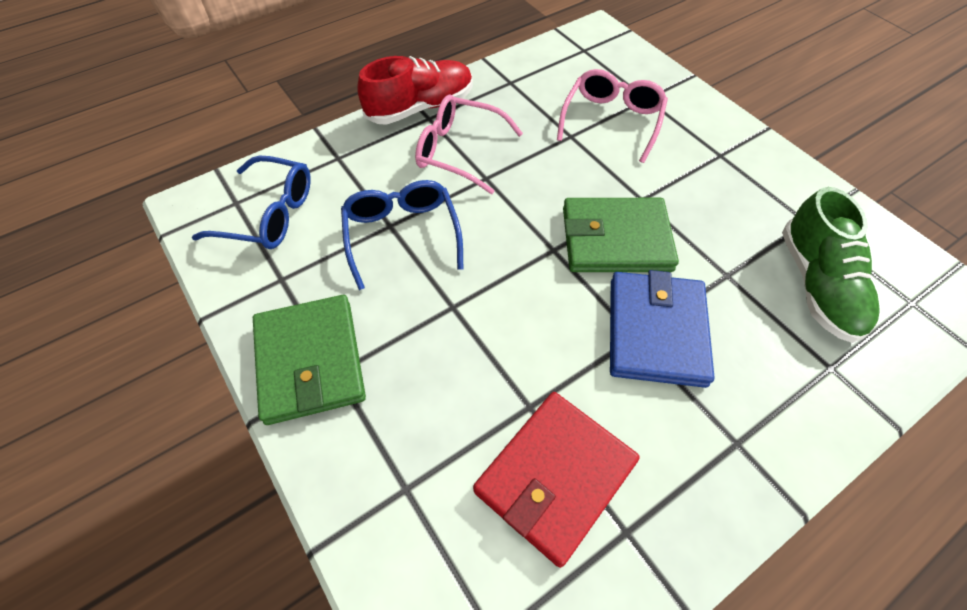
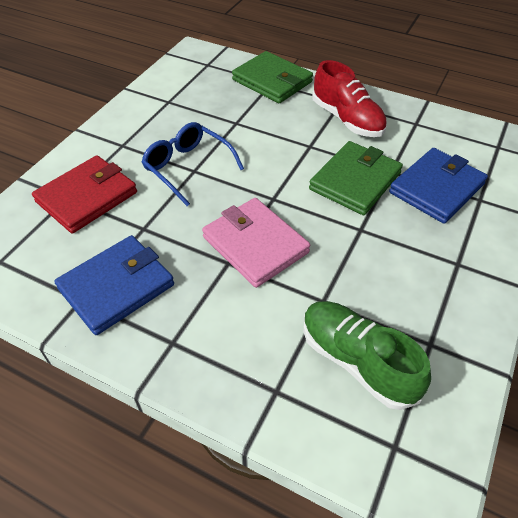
blue glasses: [192,156,311,249] [341,180,464,290] = 2 -> [142,122,244,206] = 1
blue wallet: [610,270,715,388] = 1 -> [54,235,174,335] [389,148,488,224] = 2
pink glasses: [415,95,523,194] [557,69,668,163] = 2 -> none = 0
pink wallet: none = 0 -> [202,198,310,288] = 1

